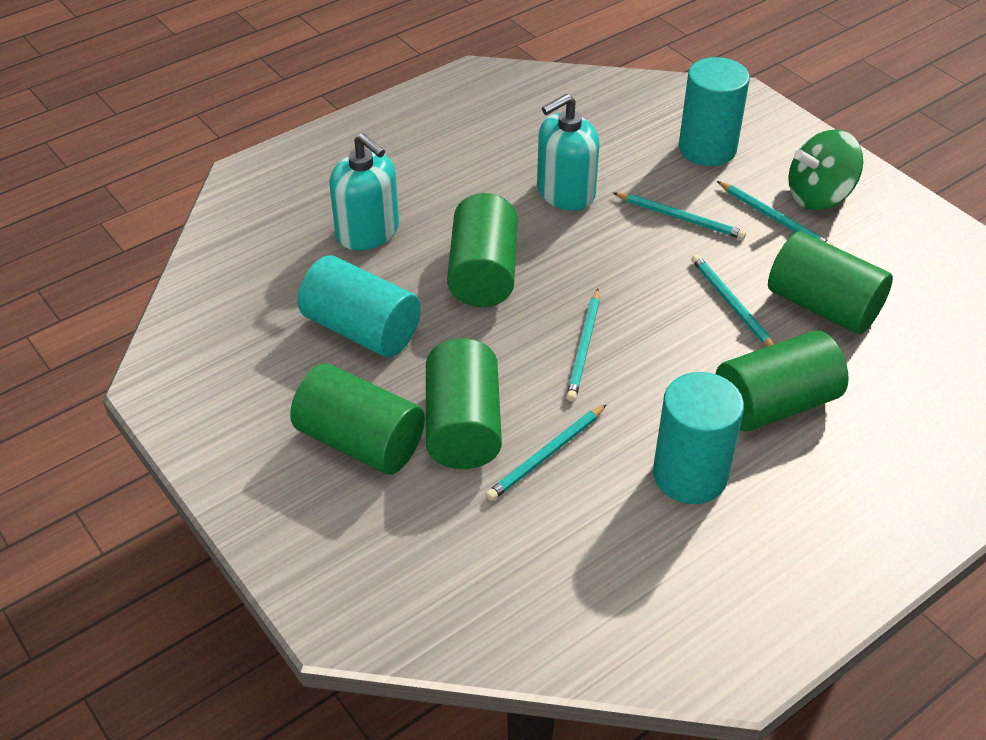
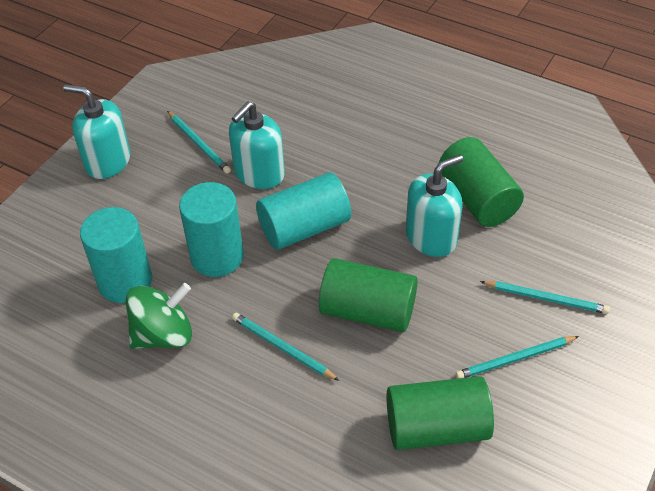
green cylinder: [290,363,425,475] [426,338,502,469] [447,193,518,307] [716,330,849,432] [768,231,893,334] = 5 -> [319,258,418,332] [387,376,494,450] [439,137,524,227] = 3
turquoise pencil: [486,404,607,501] [566,289,600,402] [613,192,746,239] [691,254,774,347] [717,181,833,246] = 5 -> [167,111,231,174] [232,313,339,381] [456,336,579,379] [480,281,610,314] = 4
turquoise soap dispenser: [329,133,399,250] [537,94,600,211] = 2 -> [63,84,130,179] [229,101,285,189] [406,154,463,257] = 3

